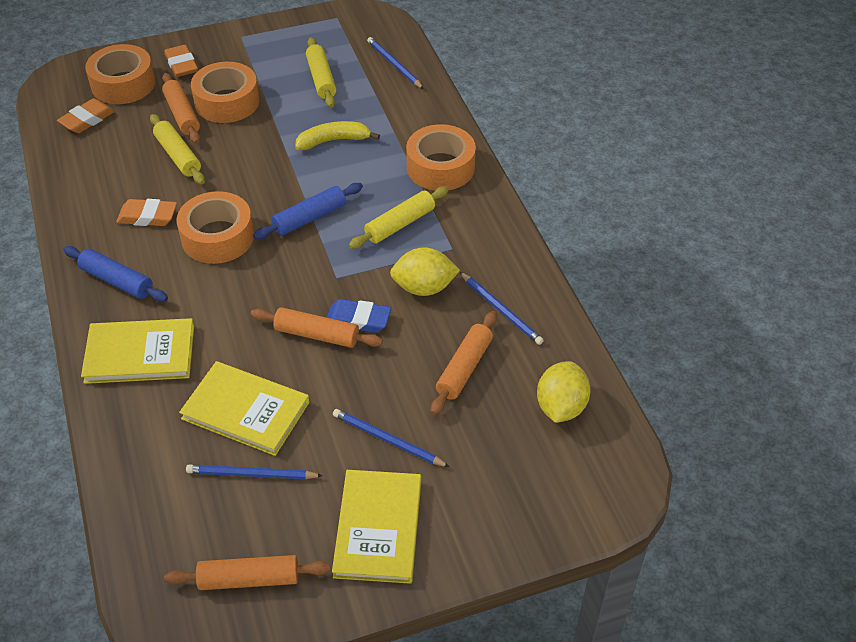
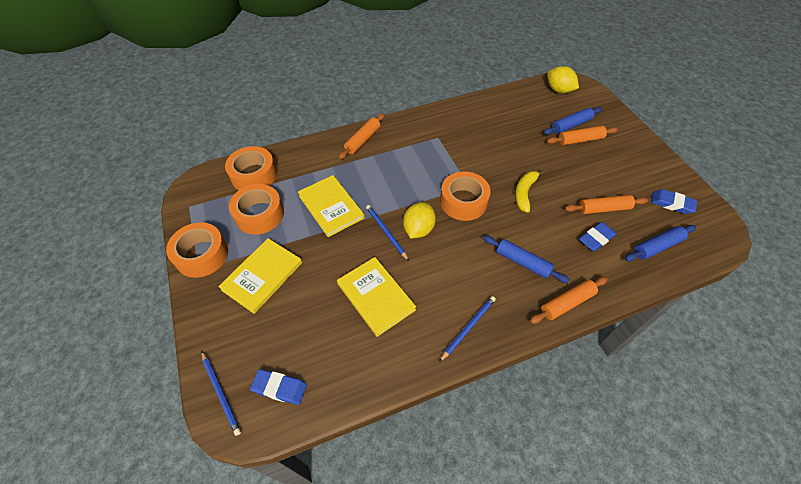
blue eraser: [327,299,391,333] = 1 -> [250,369,307,405] [579,222,617,252] [651,189,697,214] = 3
blue pencil: [186,464,323,479] [333,409,449,467] [367,37,424,89] [460,272,544,345] = 4 -> [201,351,241,436] [366,205,409,261] [439,296,496,362] = 3
blue rolling pin: [63,246,168,302] [253,183,363,239] = 2 -> [483,235,569,283] [543,107,602,135] [625,225,696,261] = 3
orange eraser: [57,99,115,133] [116,199,177,226] [164,45,198,77] = 3 -> none = 0
yellow rolling pin: [150,114,205,184] [306,37,336,107] [349,186,449,249] = 3 -> none = 0

